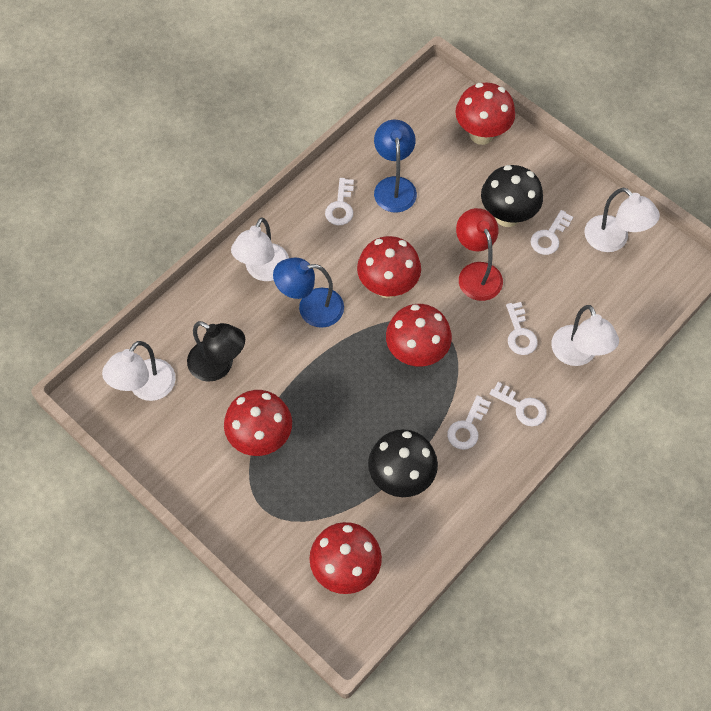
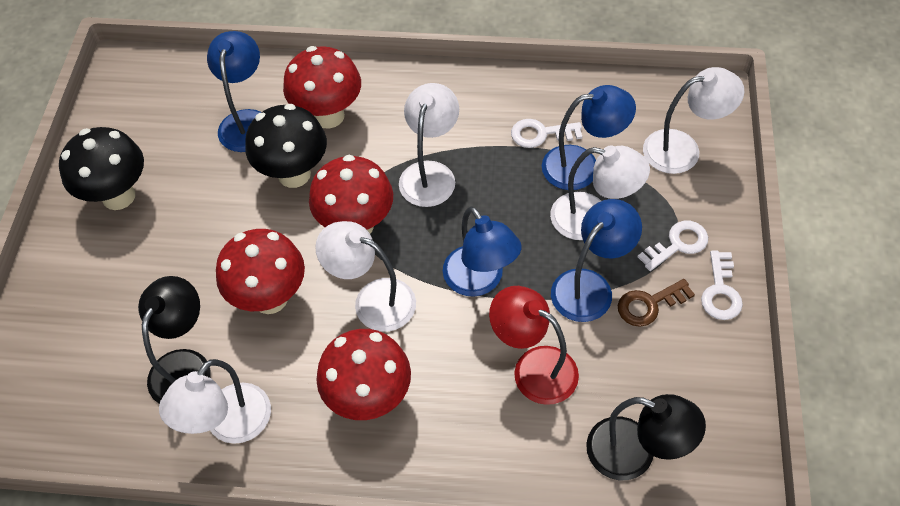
black lamp: [187,321,245,382] = 1 -> [138,276,211,404] [586,394,706,480] = 2
blue lamp: [273,257,344,328] [374,120,417,213] = 2 -> [207,31,261,152] [443,206,521,297] [542,85,636,190] [551,199,642,322] = 4
brown key: none = 0 -> [618,279,695,327] = 1
red mushroom: [224,390,292,456] [309,522,382,594] [357,236,421,298] [386,304,452,366] [455,83,515,145] = 5 -> [216,229,305,314] [283,46,361,129] [309,155,393,234] [316,329,411,420] = 4
white key: [325,178,354,225] [447,395,491,450] [490,382,547,426] [506,302,538,355] [531,210,573,255] = 5 -> [511,119,582,148] [638,221,708,271] [701,250,743,320] = 3
white lamp: [102,341,176,401] [231,218,289,281] [551,305,619,366] [584,187,660,252] = 4 -> [159,359,271,444] [315,221,416,332] [399,83,459,207] [550,145,650,240] [643,67,744,174] = 5

